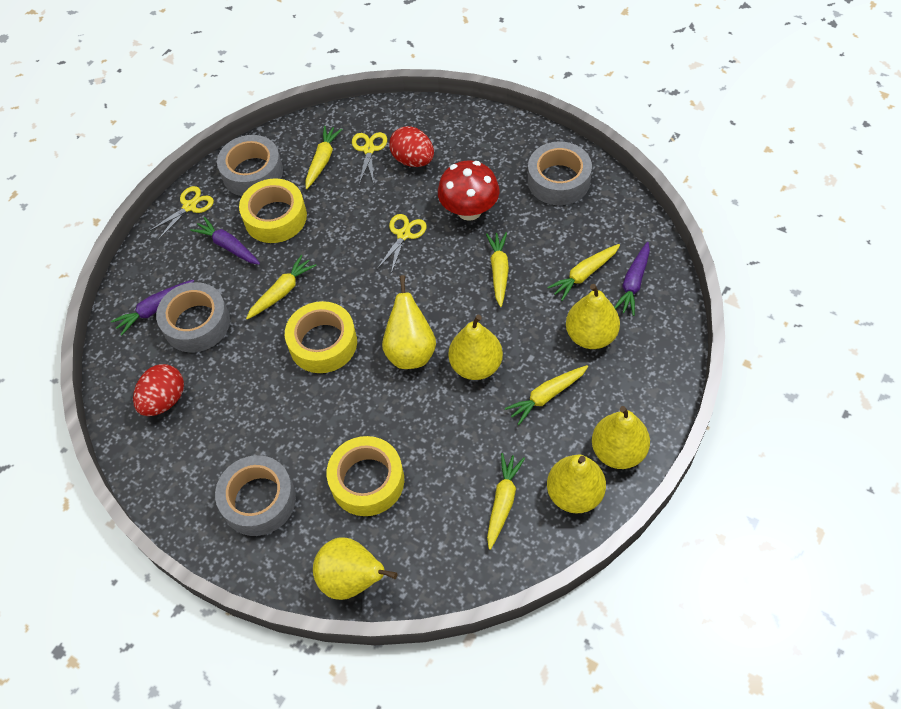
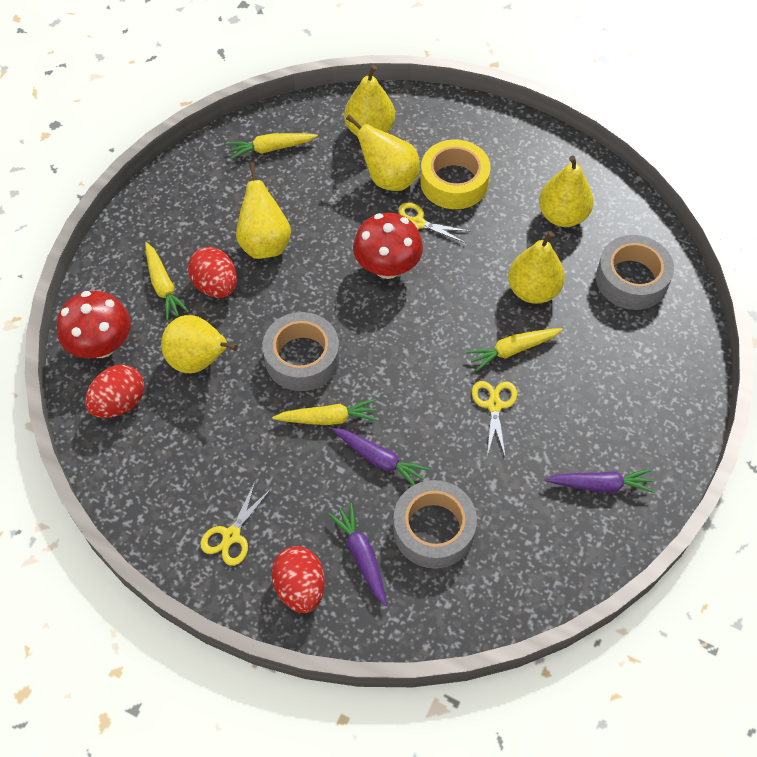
grey tape: [156,282,230,352] [215,455,296,536] [217,135,283,196] [528,141,592,205] = 4 -> [262,312,340,391] [393,480,477,569] [596,235,674,310] = 3
red egg: [133,364,184,416] [389,126,434,167] = 2 -> [85,365,144,418] [188,247,237,298] [271,546,325,613] = 3
red mushroom: [438,161,499,221] = 1 -> [57,291,131,358] [353,213,423,279] = 2
yellow carrot: [246,255,317,320] [305,126,343,189] [486,232,509,307] [487,453,525,550] [505,365,588,425] [547,244,620,301] = 6 -> [145,242,189,320] [227,133,318,159] [272,399,378,425] [466,328,563,372] = 4
yellow tape: [239,178,307,243] [285,301,357,373] [327,436,404,516] = 3 -> [420,139,490,209] = 1

